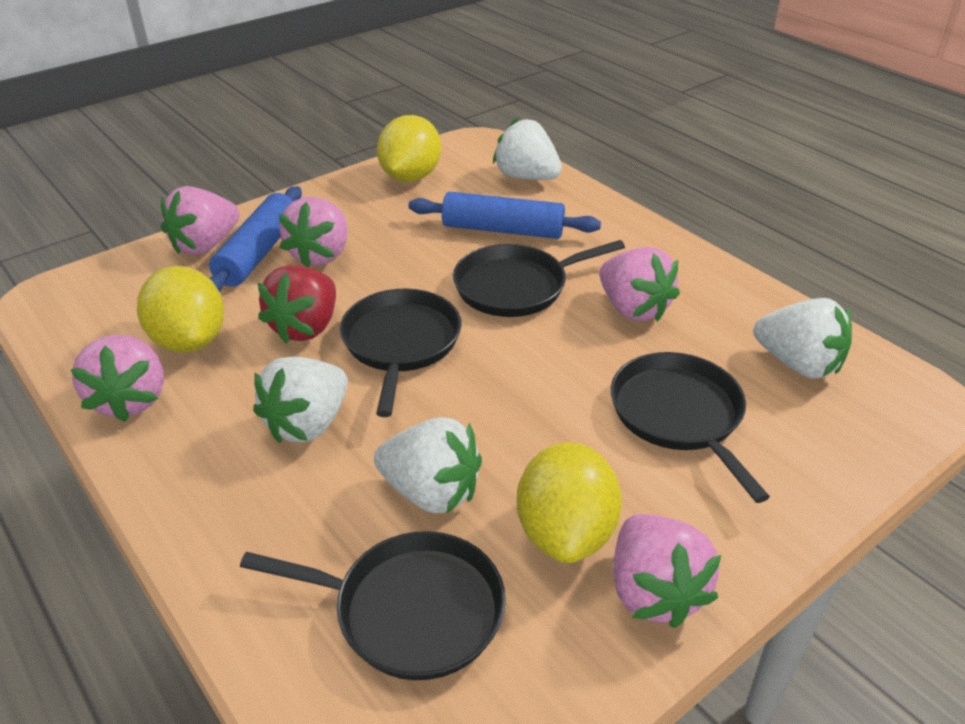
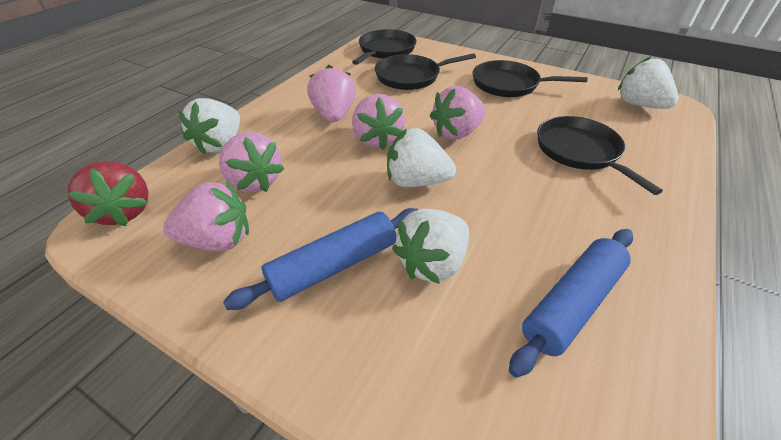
yellow lemon: [137,266,224,352] [377,115,441,182] [517,442,622,563] = 3 -> none = 0

